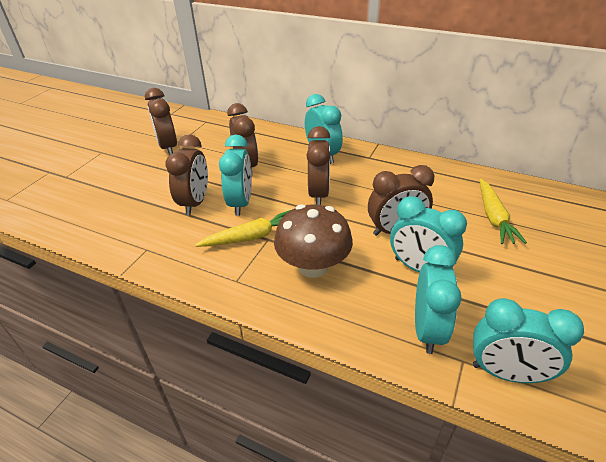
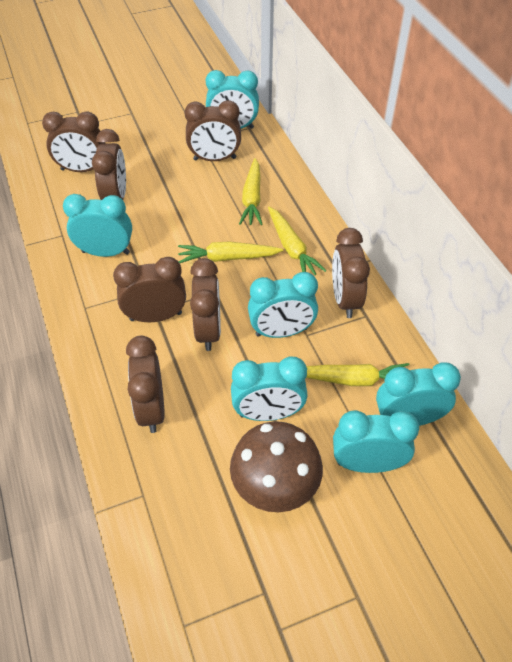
brown clock: [145,88,177,155] [166,135,208,215] [227,103,258,175] [306,126,331,205] [368,165,434,236] = 5 -> [42,112,105,172] [92,129,126,200] [113,257,186,322] [126,336,165,433] [184,100,241,161] [190,258,221,351] [332,228,370,318] = 7
turquoise clock: [219,135,252,216] [305,94,343,164] [390,196,467,272] [415,245,462,354] [473,298,584,383] = 5 -> [63,194,132,257] [206,70,259,129] [231,356,308,421] [248,272,318,338] [333,410,419,473] [376,362,461,426] = 6
yellow carrot: [195,210,291,247] [480,179,527,244] = 2 -> [178,241,283,263] [239,158,263,225] [268,207,327,275] [306,363,410,386] = 4

